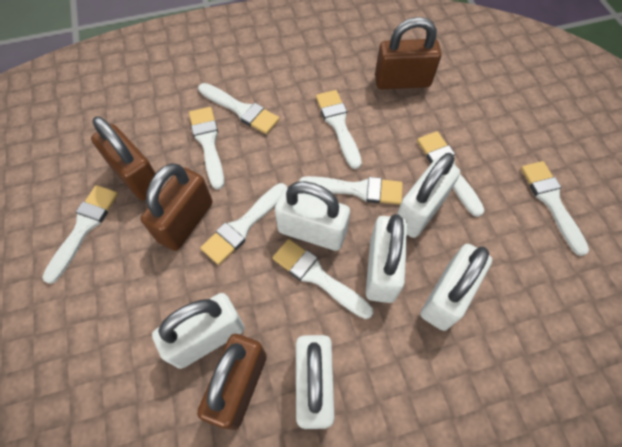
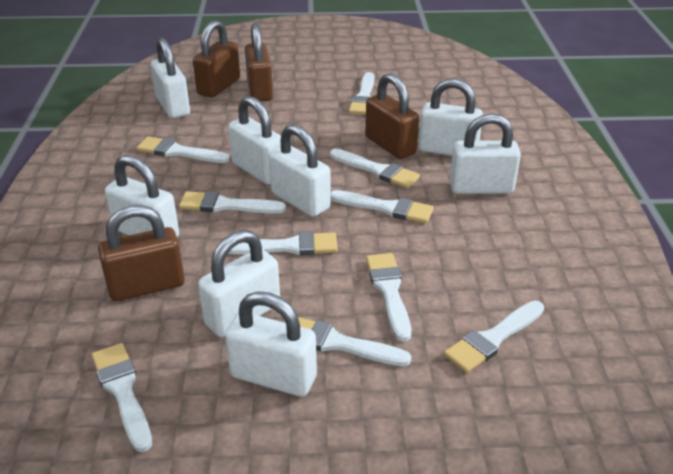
white brush: [42,185,118,284] [189,107,224,190] [198,83,280,134] [200,183,287,265] [272,239,373,319] [299,176,403,205] [316,90,362,169] [417,131,484,217] [521,161,589,256] = 9 -> [91,343,152,452] [137,136,230,163] [179,191,286,213] [228,232,338,255] [298,317,411,366] [330,149,420,188] [331,190,434,223] [349,72,374,115] [366,253,411,341] [444,301,544,373] = 10
white padlock: [152,293,245,369] [275,181,350,251] [296,335,335,429] [366,214,407,303] [397,153,460,238] [420,244,492,331] = 6 -> [105,155,179,237] [151,38,190,118] [198,230,280,337] [225,291,317,397] [228,96,281,185] [269,124,331,217] [418,79,483,156] [450,113,521,194] = 8

